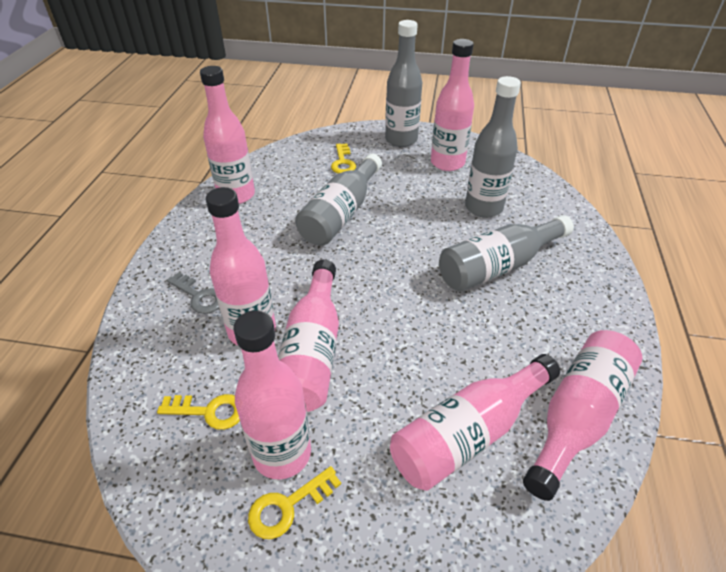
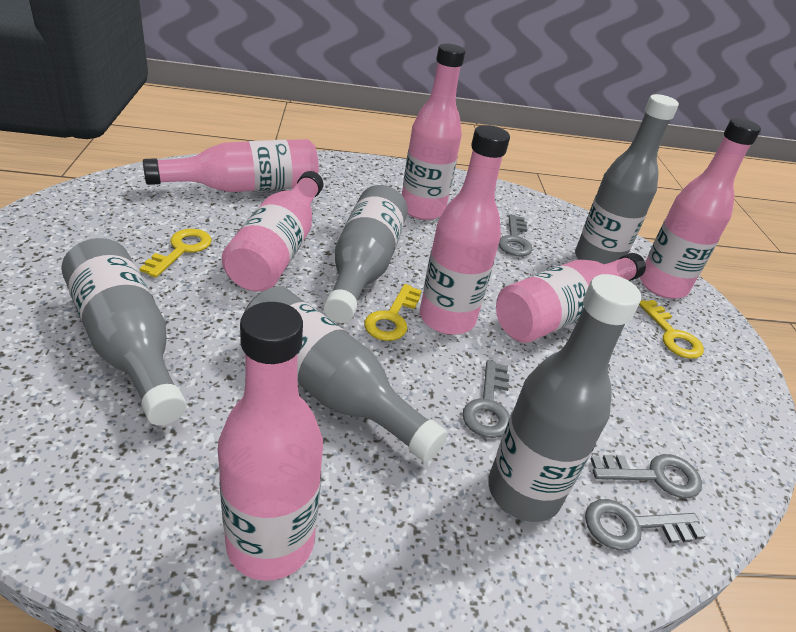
grey bottle: [295,153,382,246] [385,20,422,147] [439,215,574,292] [465,76,521,218] = 4 -> [61,238,187,425] [243,286,448,462] [324,185,408,323] [488,274,641,522] [575,94,679,264] = 5
grey key: [167,272,219,314] = 1 -> [462,360,510,438] [499,214,533,256] [585,499,706,551] [591,454,702,498] = 4

